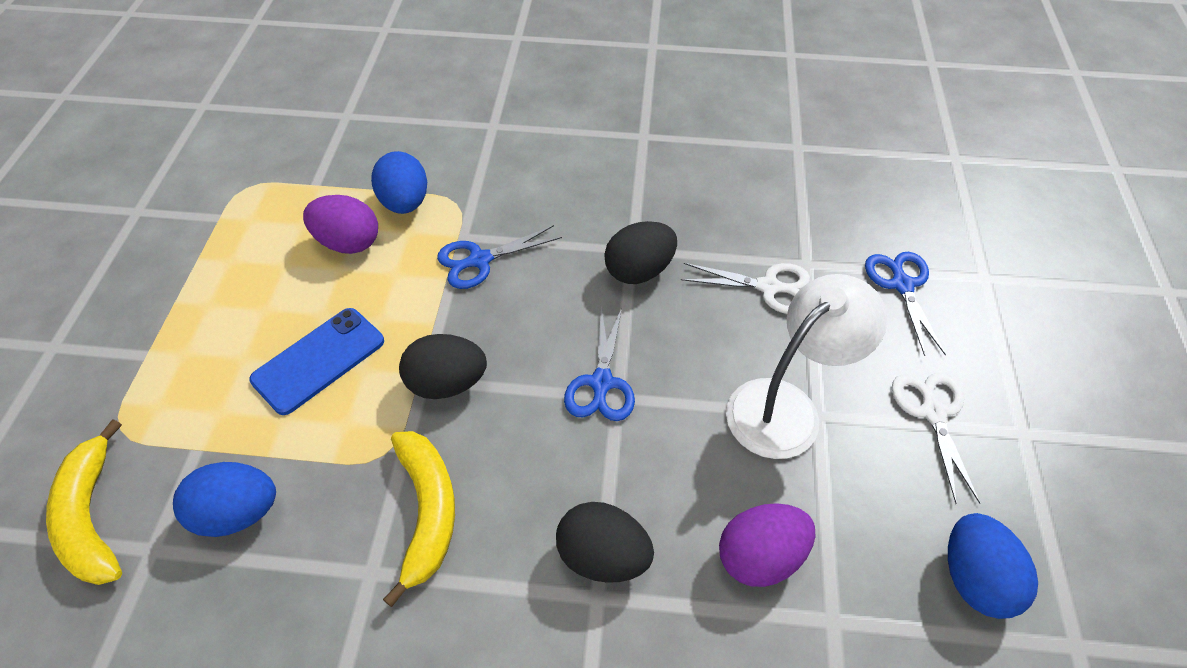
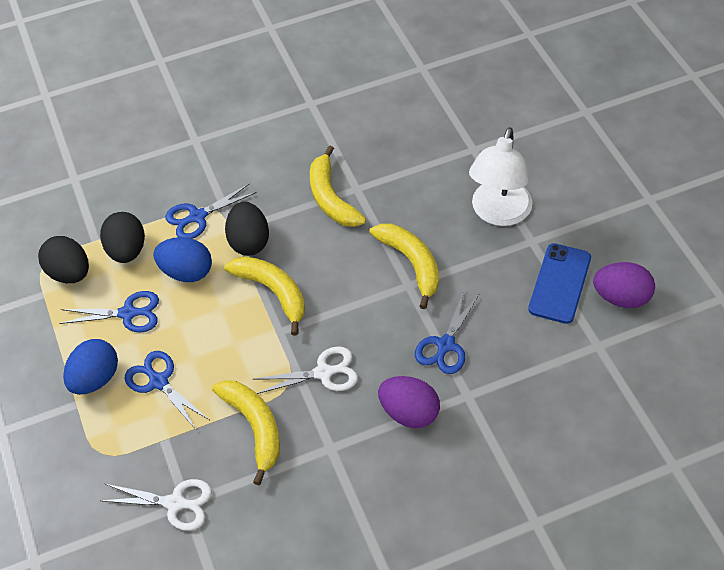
blue egg: [173,462,276,537] [371,151,427,214] [948,513,1038,619] = 3 -> [63,339,118,395] [153,237,212,282] = 2
blue scissors: [437,225,562,289] [564,307,635,421] [865,252,946,356] = 3 -> [59,291,159,333] [124,351,209,430] [165,183,257,239] [415,291,479,374] = 4
yellow banana: [46,419,122,585] [383,431,455,607] = 2 -> [212,380,280,485] [224,256,305,335] [310,145,366,227] [370,223,439,309] = 4

